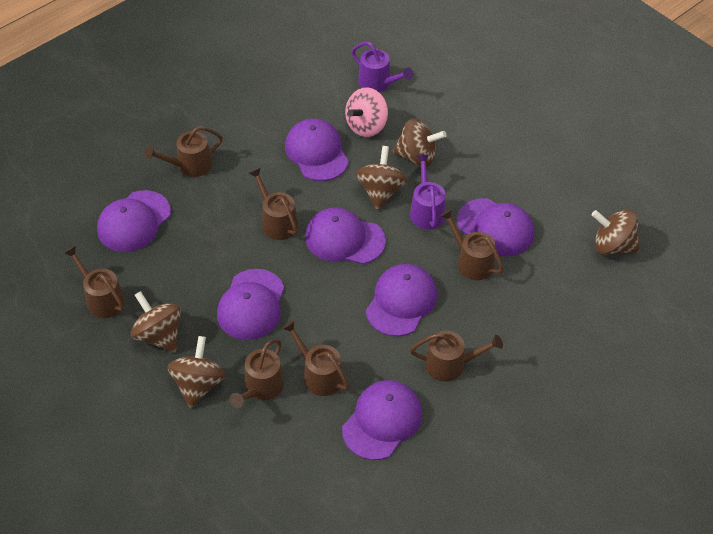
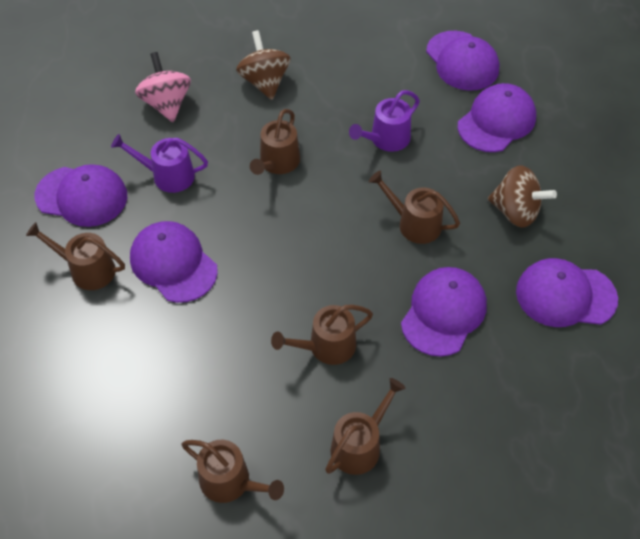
brown spinning top: [131,291,181,353] [167,336,225,408] [356,146,407,210] [393,118,446,167] [592,210,640,254] = 5 -> [236,30,291,100] [488,165,557,228] = 2
brown watering can: [64,246,125,318] [145,126,223,177] [230,339,284,408] [249,168,298,240] [282,320,349,396] [410,331,503,382] [440,209,504,280] = 7 -> [26,222,125,290] [181,440,284,503] [250,109,300,175] [271,305,373,365] [325,378,406,475] [369,171,460,244] = 6
purple cap: [97,190,171,252] [217,269,284,340] [285,118,349,181] [305,208,386,264] [342,380,422,460] [366,264,437,336] [457,198,534,256] = 7 -> [35,164,127,227] [130,221,218,303] [401,267,487,357] [426,31,499,91] [458,83,536,152] [516,258,618,327] = 6

